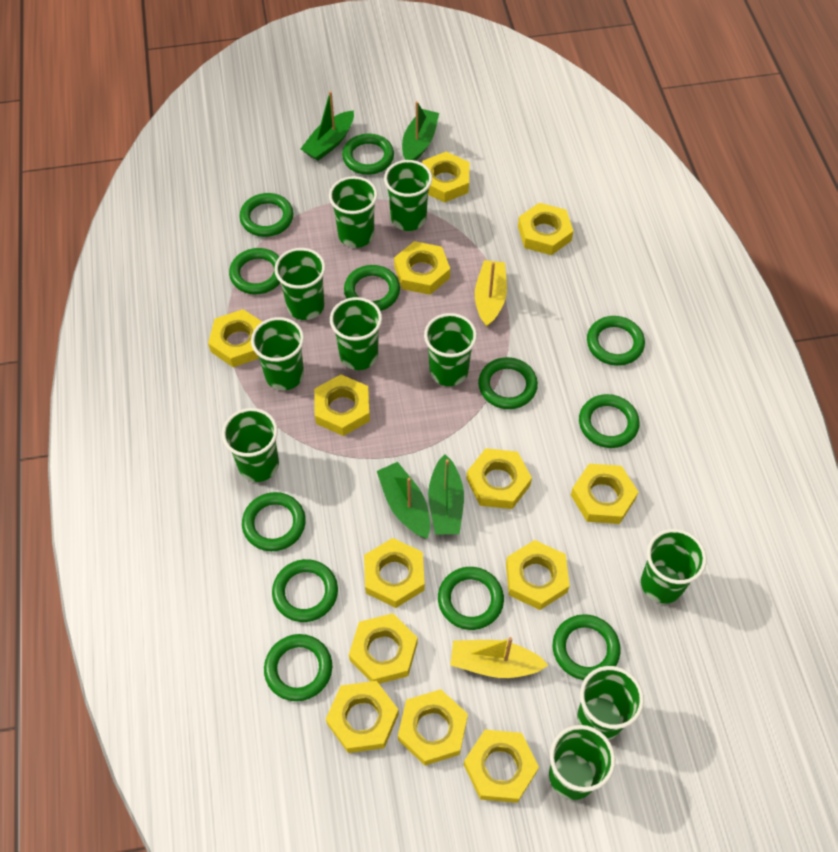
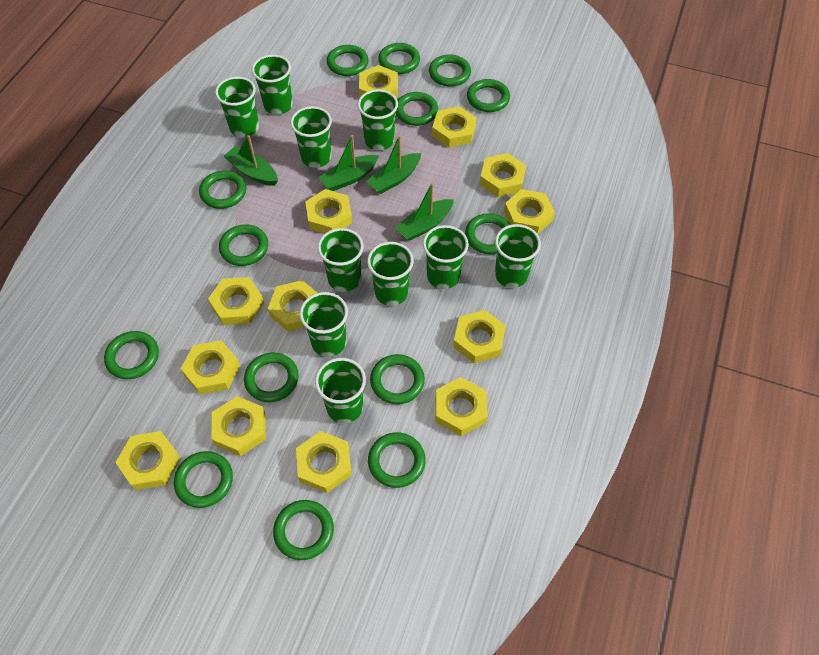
green ring: [229,248,280,294] [240,193,294,237] [242,492,306,551] [264,634,332,701] [272,559,338,622] [342,134,394,175] [344,265,400,311] [438,567,504,630] [478,357,538,409] [553,614,621,680] [579,394,640,448] [587,316,645,366] = 12 -> [104,331,159,379] [174,451,233,508] [199,170,246,209] [219,224,268,266] [244,353,299,402] [273,500,334,560] [327,45,368,76] [368,432,426,488] [370,354,425,404] [378,43,420,74] [396,92,438,126] [429,54,471,87] [465,213,511,254] [467,79,510,112] = 14
yellow boat: [450,637,548,678] [475,260,507,327] = 2 -> none = 0

